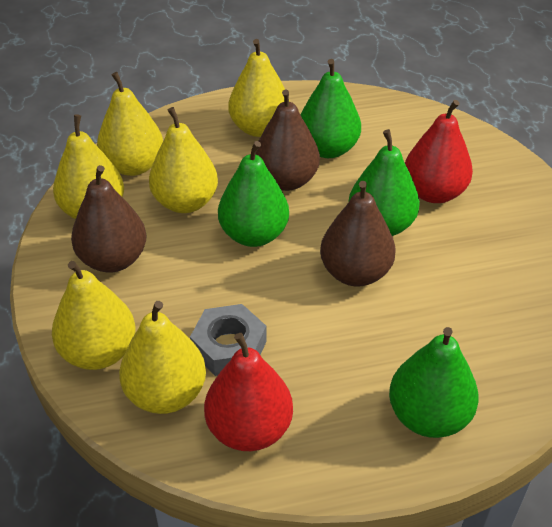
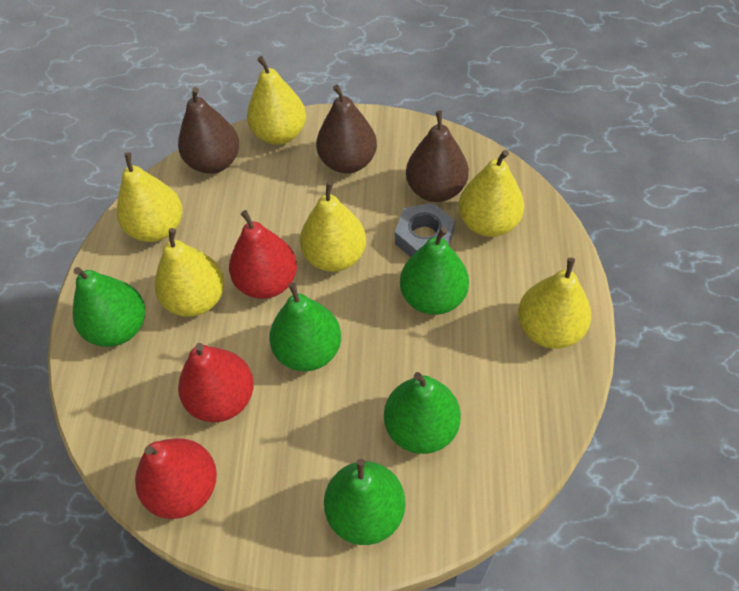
green pear: [218,141,289,247] [301,59,361,158] [349,129,420,236] [389,327,479,438] = 4 -> [73,267,145,347] [269,282,341,372] [324,459,405,545] [384,372,461,454] [400,227,469,315] = 5
red pear: [204,333,293,451] [405,100,473,203] = 2 -> [135,438,217,519] [178,343,254,422] [229,210,297,299] = 3

